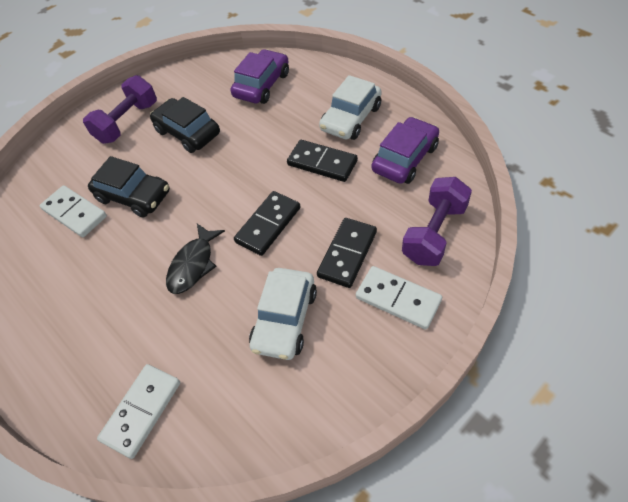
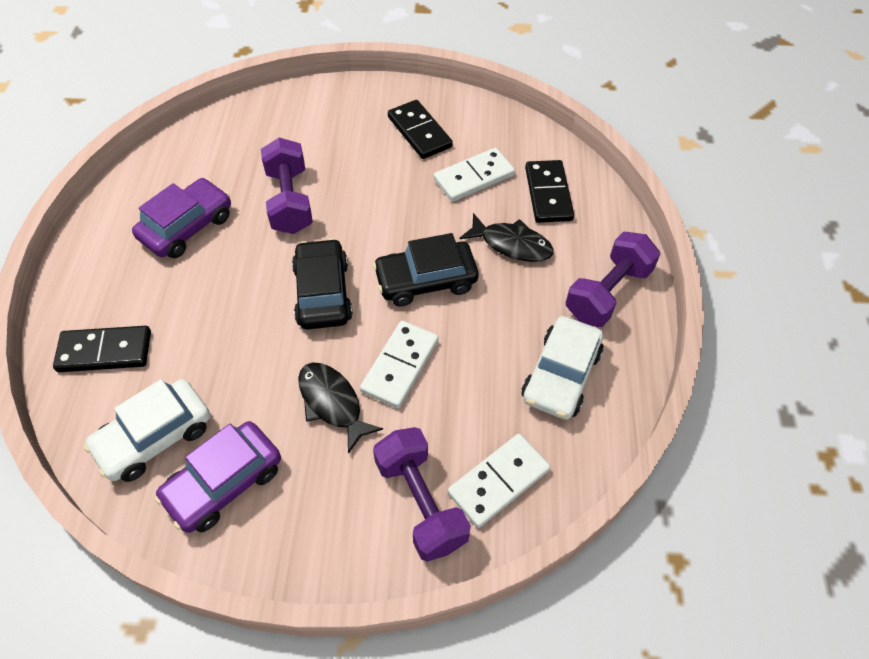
black fish: [166,224,225,294] = 1 -> [298,362,383,454] [460,213,554,262] = 2
purple dumbbell: [83,75,157,144] [402,177,472,266] = 2 -> [261,138,313,234] [373,427,471,562] [566,232,660,327] = 3

